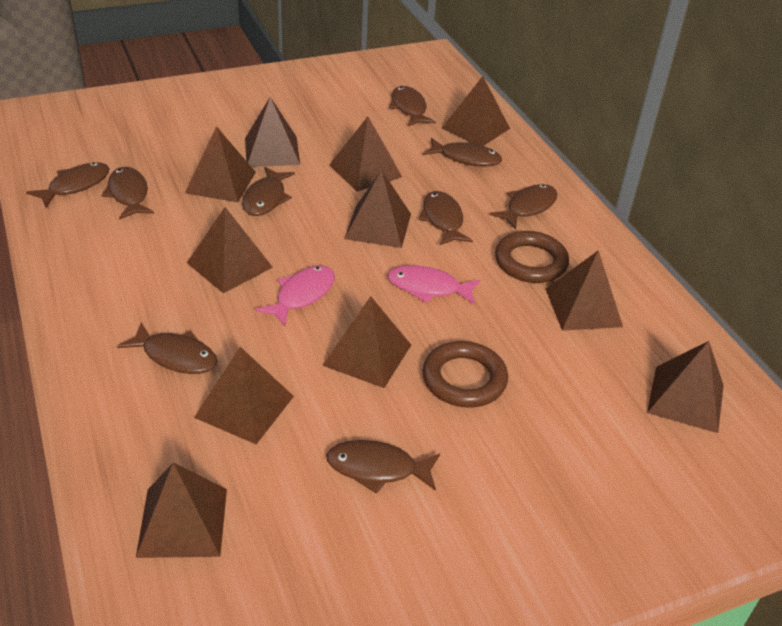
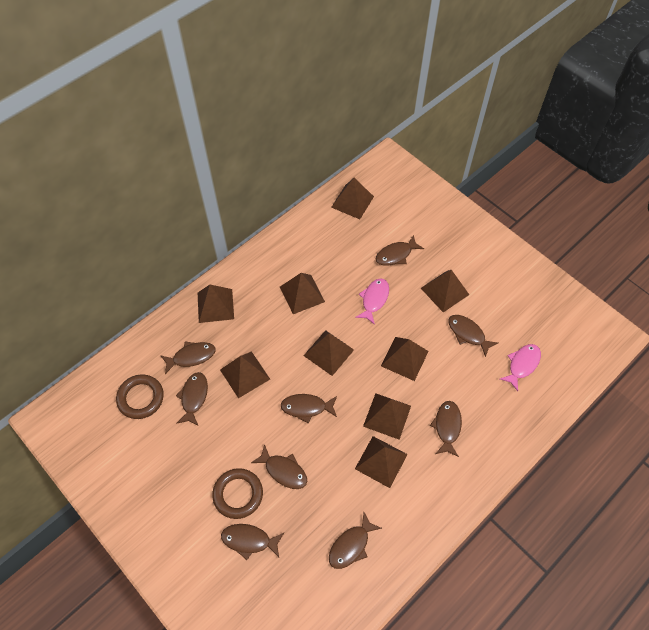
brown pyramid: [136,462,227,558] [185,126,256,202] [187,207,273,293] [194,347,294,444] [245,97,300,167] [322,296,411,388] [330,116,402,192] [344,170,411,248] [442,76,510,146] [546,250,623,331] [647,341,724,433] = 11 -> [198,285,234,323] [220,351,270,398] [280,273,325,314] [304,330,354,376] [331,178,374,219] [355,436,408,488] [363,393,411,440] [381,337,429,381] [421,270,469,312] = 9

